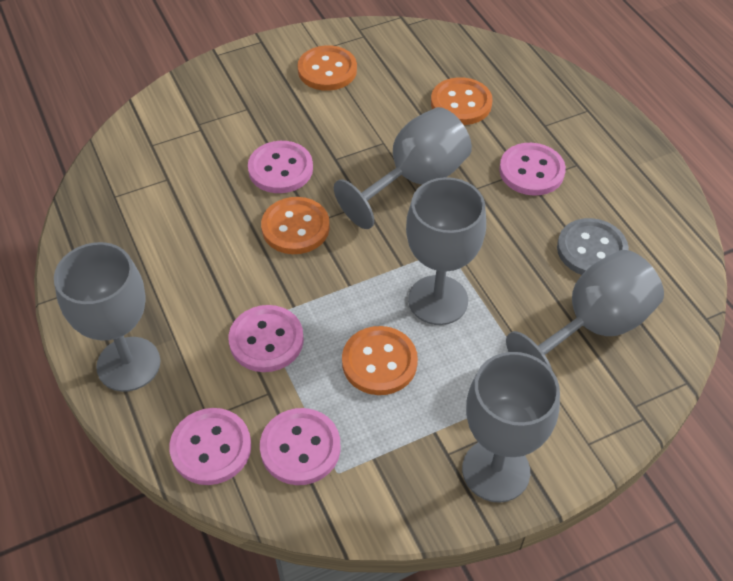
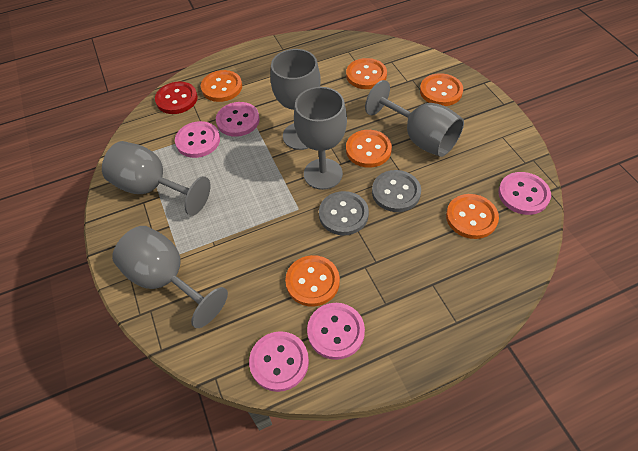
grey button: [557,218,629,275] = 1 -> [319,191,369,235] [372,170,421,212] = 2
orange button: [261,197,330,254] [298,45,357,91] [342,326,418,395] [431,77,493,125] = 4 -> [201,70,242,102] [285,255,340,307] [346,58,387,89] [346,130,392,168] [420,73,463,106] [446,194,499,239] = 6
red button: none = 0 -> [155,82,198,114] = 1

